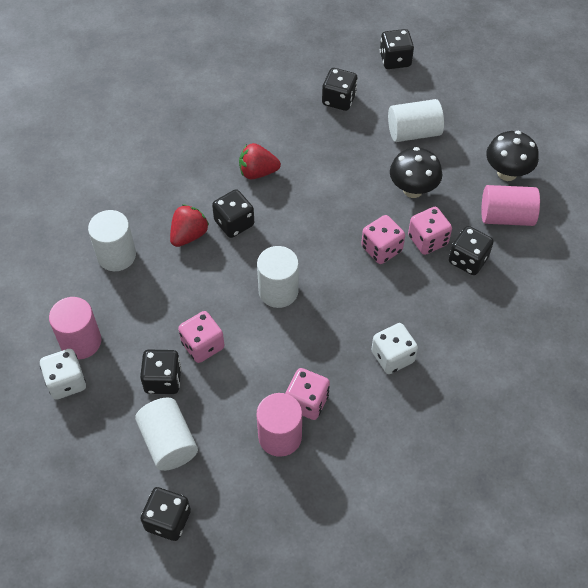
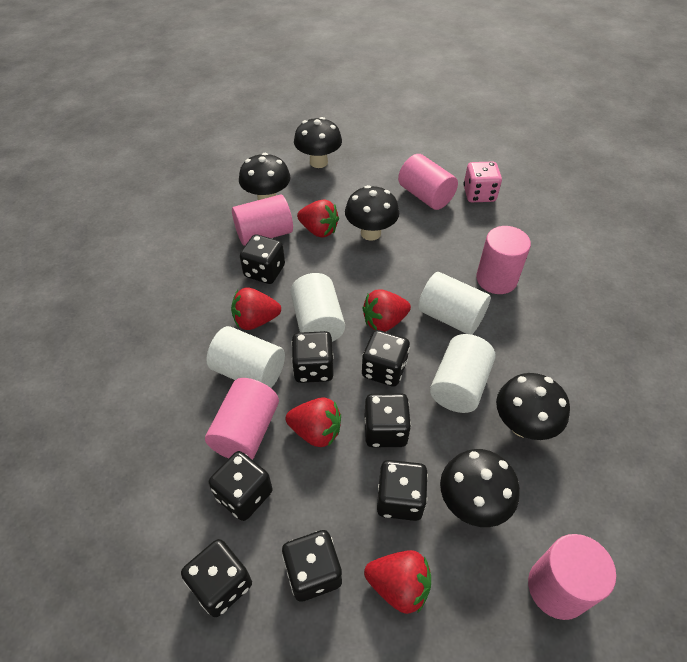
black dice: [140,350,181,394] [141,487,191,541] [212,189,254,238] [322,68,358,111] [380,29,414,69] [449,226,494,275] = 6 -> [181,539,252,617] [208,451,272,521] [240,234,285,284] [282,530,342,602] [291,331,334,383] [362,330,410,387] [365,393,411,447] [377,460,428,521] = 8
black mushroom: [390,147,442,198] [486,131,539,181] = 2 -> [239,153,290,200] [294,117,342,168] [345,185,399,241] [440,449,520,527] [496,373,570,440] = 5
pink cylinder: [49,297,101,359] [257,393,302,457] [481,185,540,226] = 3 -> [205,378,279,460] [232,195,293,246] [398,154,458,210] [476,226,531,294] [528,534,616,620] = 5
pink dice: [178,311,224,363] [285,368,330,420] [361,215,405,264] [408,207,452,255] = 4 -> [463,162,502,202] = 1
red strawberry: [170,205,209,247] [239,143,281,179] = 2 -> [231,287,281,330] [285,397,341,447] [297,199,339,238] [362,289,411,332] [364,550,431,614] = 5
white dice: [40,349,86,400] [371,323,418,374] = 2 -> none = 0

